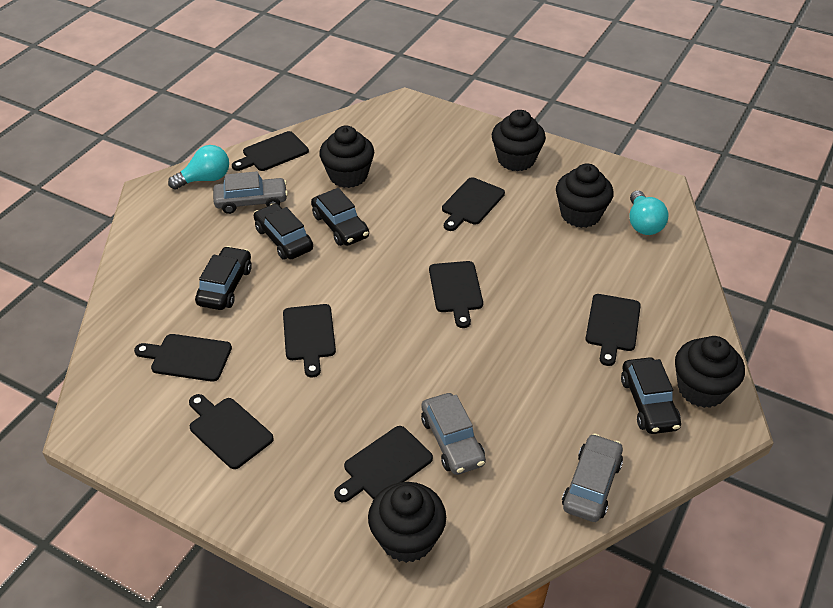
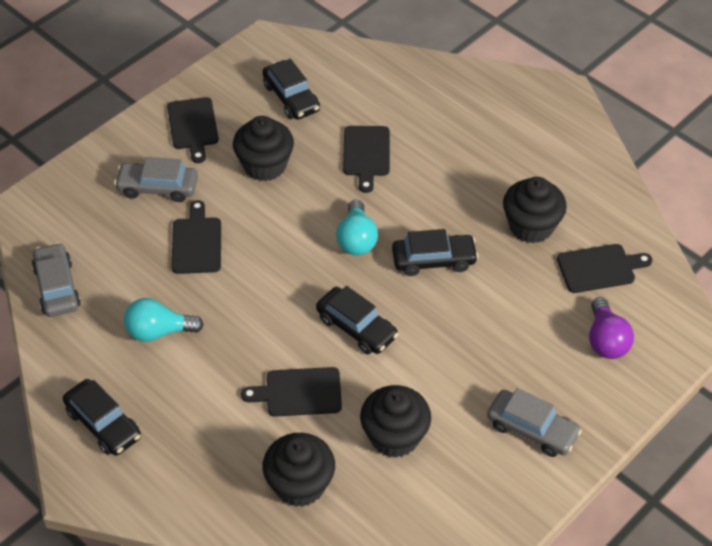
black cupcake: [319,126,374,188] [368,482,446,563] [492,110,546,171] [556,163,614,228] [675,336,745,408] = 5 -> [233,116,294,181] [263,433,335,507] [360,385,431,458] [503,177,567,244] = 4
black cutting board: [134,334,232,382] [189,394,274,469] [232,131,309,171] [283,304,336,377] [334,426,433,503] [429,261,483,328] [442,177,505,231] [585,294,641,366] = 8 -> [167,97,219,163] [172,200,221,274] [241,367,342,417] [343,126,390,193] [557,244,652,293] = 5
purple light bulb: none = 0 -> [589,297,634,359] = 1

